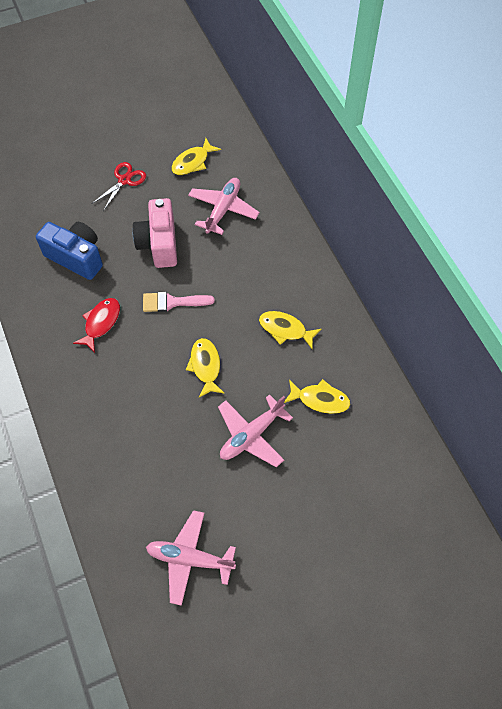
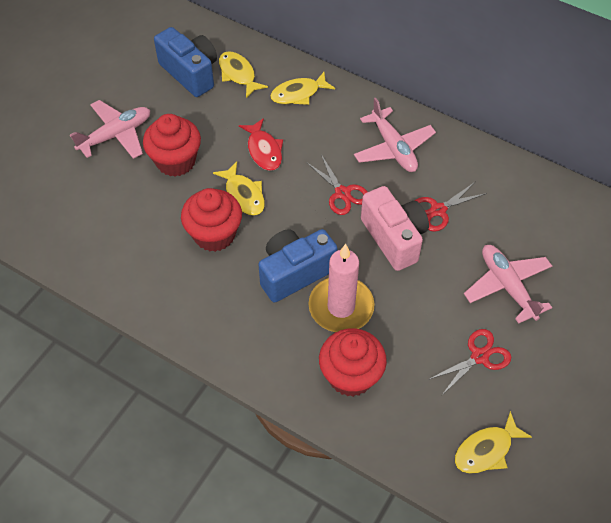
blue camera: [36,222,103,280] = 1 -> [154,27,217,97] [258,229,338,303] = 2
pink brush: [143,292,215,312] = 1 -> none = 0
pink candle: none = 0 -> [309,244,374,332] = 1
red cupcake: none = 0 -> [143,114,201,177] [181,188,242,252] [319,328,387,397] = 3
red scissors: [91,162,146,211] = 1 -> [306,154,368,215] [414,182,487,232] [428,329,511,396] = 3

